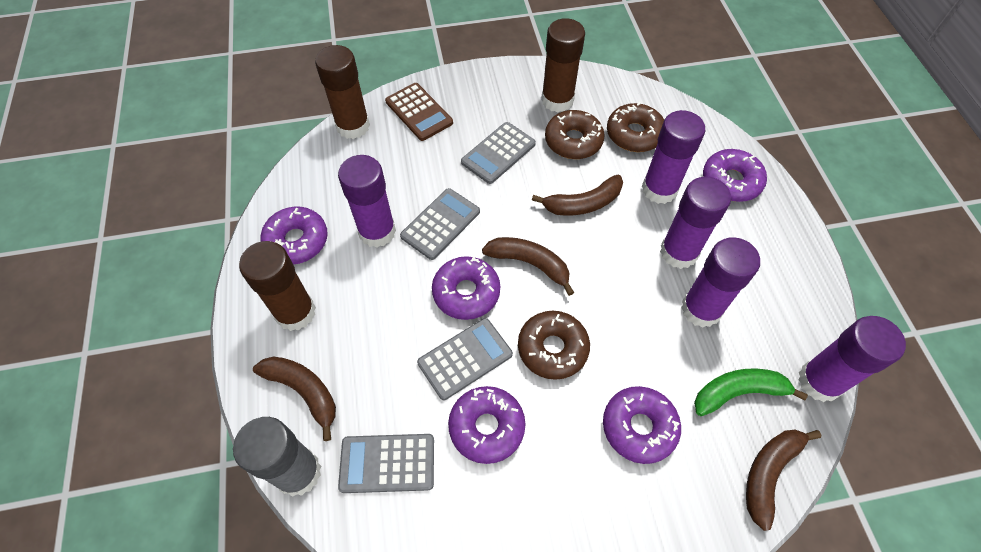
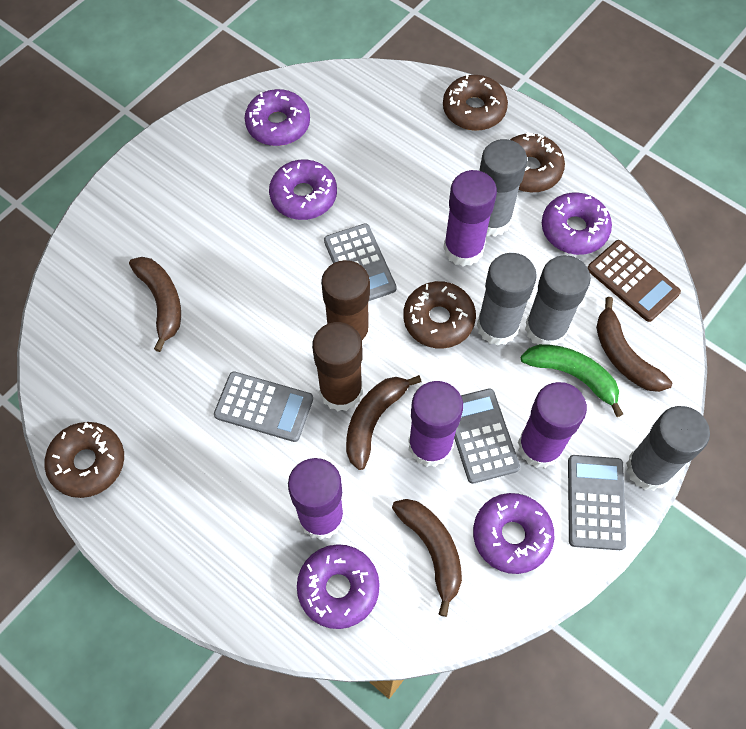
brown donut: [518,311,590,380] [545,110,605,159] [607,102,664,152] = 3 -> [44,422,124,498] [403,281,476,349] [443,74,508,131] [510,132,565,192] = 4
brown glue stick: [239,241,316,331] [315,45,370,139] [541,18,585,113] = 3 -> [312,322,363,411] [321,260,370,346] = 2
grey glue stick: [233,417,321,497] = 1 -> [477,253,537,346] [479,139,527,237] [525,255,591,346] [626,406,710,491] = 4
purple glue stick: [338,155,396,248] [642,110,705,204] [660,177,731,269] [681,237,760,328] [798,316,906,402] = 5 -> [288,458,345,540] [408,381,463,467] [443,170,497,267] [518,382,587,468] = 4

